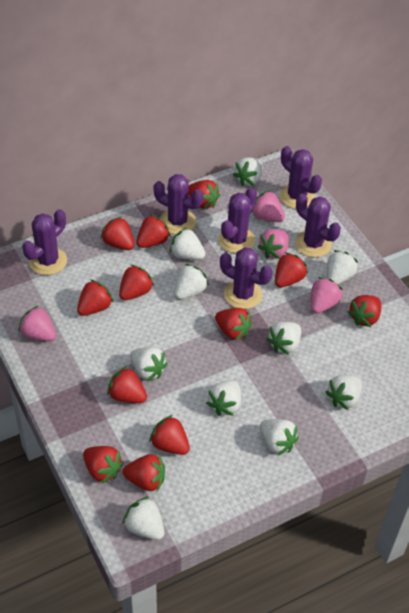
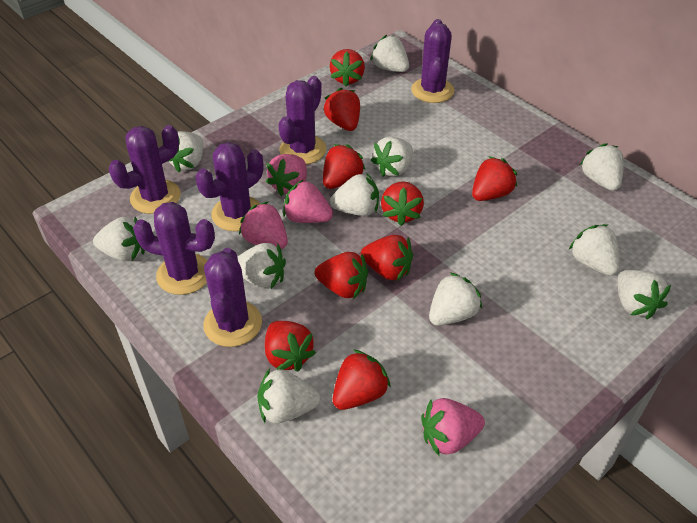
red strawberry: [77,280,113,316] [83,446,124,484] [101,217,134,250] [107,366,147,403] [119,265,154,300] [123,454,165,491] [136,214,171,248] [149,415,190,455] [188,180,220,209] [215,308,252,341] [275,252,308,287] [348,295,381,327] = 12 -> [265,321,316,371] [315,252,368,299] [323,88,360,131] [323,144,365,189] [329,49,365,86] [333,349,391,410] [361,235,413,281] [381,181,424,226] [472,156,517,201] = 9
white strawberry: [122,496,164,540] [130,347,168,381] [170,227,205,260] [175,264,209,299] [206,380,241,416] [233,157,263,186] [260,419,299,456] [266,322,301,355] [325,375,362,410] [327,250,358,284] = 10 -> [93,217,145,261] [162,131,203,172] [237,243,286,289] [257,368,320,424] [330,174,379,216] [370,35,409,72] [371,137,413,177] [429,272,482,326] [569,224,620,276] [580,143,624,191] [618,270,671,319] = 11

